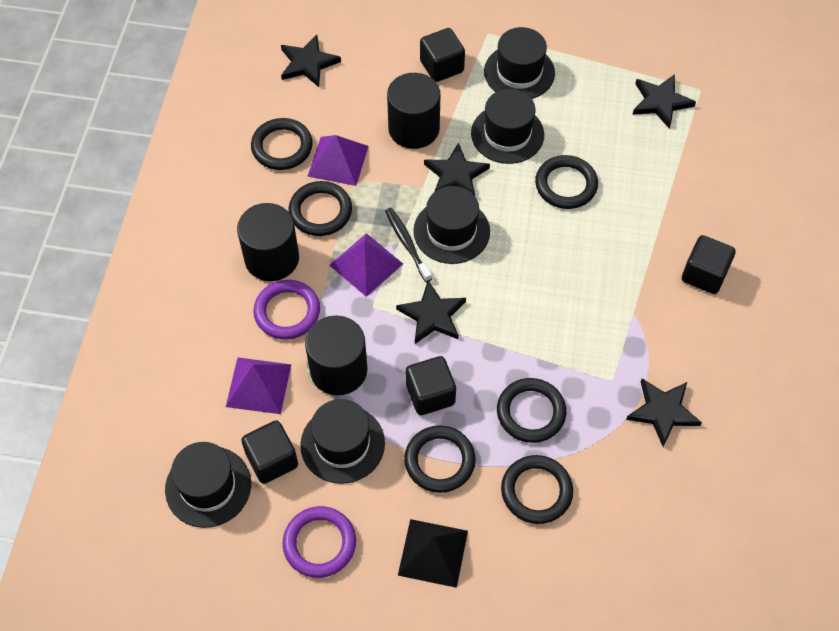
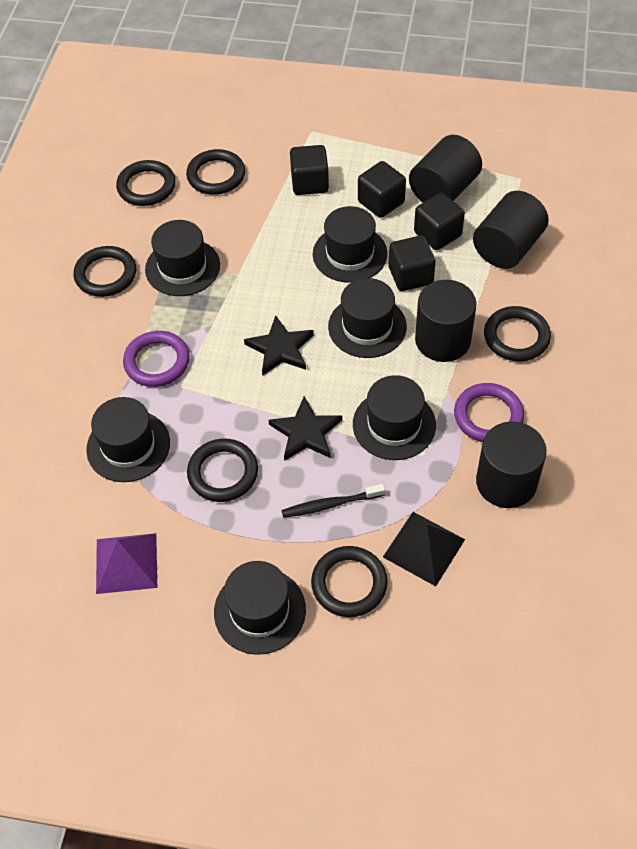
black cylinder: [237,203,299,281] [305,316,368,395] [387,73,440,149] = 3 -> [409,135,482,203] [415,280,476,362] [473,191,549,269] [476,422,547,508] = 4
black hat: [165,442,251,528] [300,399,385,484] [413,186,490,264] [471,89,544,164] [484,27,555,99] = 5 -> [86,397,170,482] [145,220,220,296] [214,561,306,655] [313,206,387,283] [328,278,407,358] [353,375,436,460] = 6
black star: [281,35,341,87] [396,280,466,344] [424,143,490,196] [626,378,702,447] [632,74,696,129] = 5 -> [244,315,314,375] [268,396,342,461] = 2
purple pyramid: [226,358,291,414] [307,135,369,186] [329,233,403,297] = 3 -> [96,533,157,594] = 1

